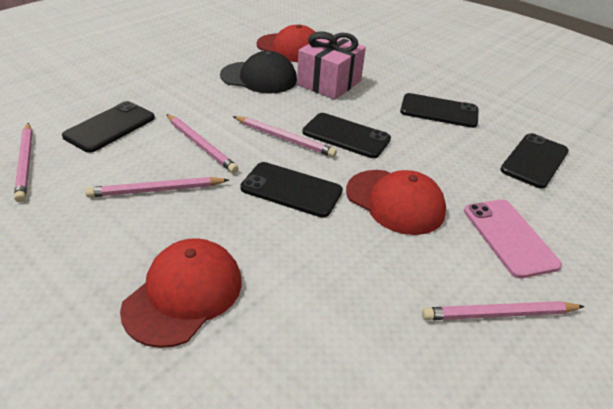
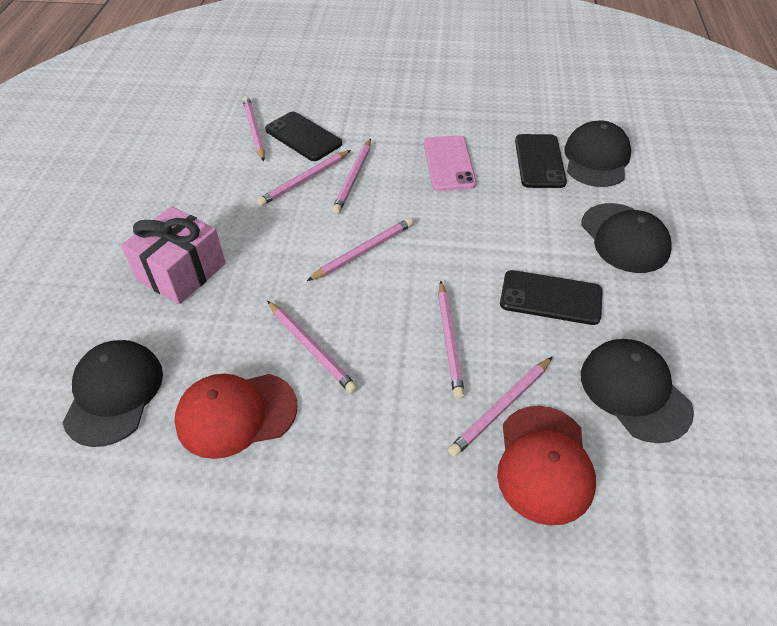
black cap: [220,51,297,94] = 1 -> [62,340,163,447] [564,120,631,187] [581,203,672,273] [581,339,694,443] = 4
black phone: [62,101,155,153] [240,162,343,218] [303,113,391,158] [400,93,479,128] [500,133,569,189] = 5 -> [265,112,342,161] [500,270,603,325] [515,134,567,188] = 3
pink pencil: [14,123,32,202] [85,177,229,197] [166,114,239,173] [233,116,337,157] [422,301,584,320] = 5 -> [243,97,265,161] [257,150,351,206] [267,301,358,393] [307,218,413,281] [332,139,371,214] [438,281,465,399] [448,357,552,457] = 7
red cap: [120,238,242,348] [256,24,317,62] [346,170,446,235] = 3 -> [174,374,297,459] [497,406,596,526] = 2

